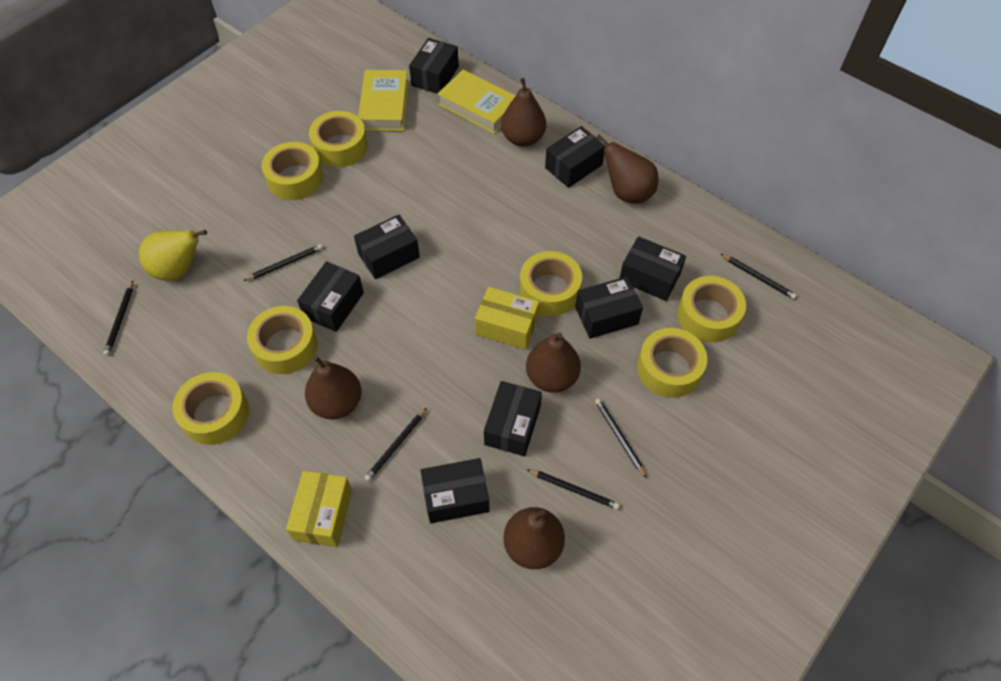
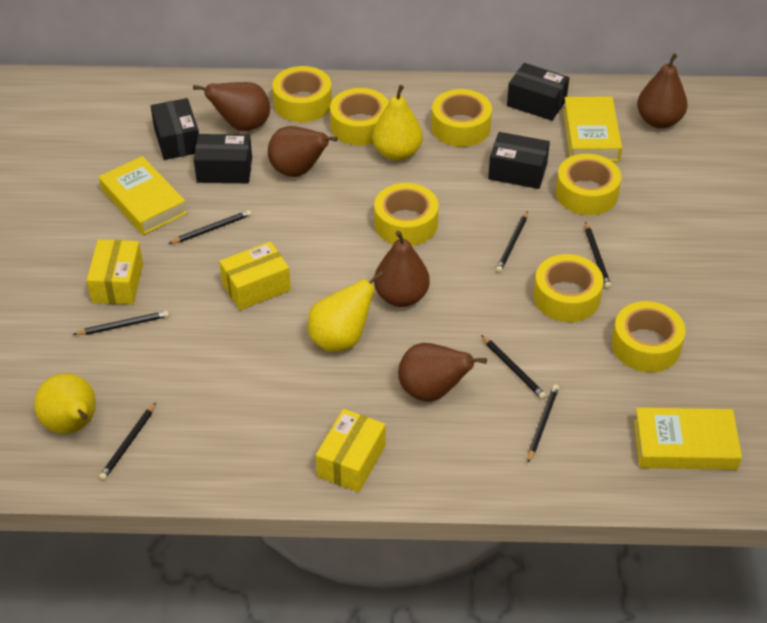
black box: [297,261,364,332] [354,215,420,279] [409,38,459,94] [421,458,490,523] [484,381,542,456] [545,126,605,188] [575,277,643,339] [619,236,686,301] = 8 -> [151,98,199,160] [194,134,252,183] [488,132,550,189] [507,63,569,121] = 4
black pencil: [103,281,133,356] [243,244,323,281] [364,408,427,482] [526,469,620,510] [595,398,647,479] [721,254,797,299] = 6 -> [73,311,169,335] [99,403,156,480] [168,210,252,244] [481,335,546,399] [496,211,528,273] [528,385,559,463] [585,222,611,288] = 7
yellow book: [358,70,409,131] [437,70,516,134] = 2 -> [99,156,187,235] [563,97,622,161] [634,408,742,470] = 3
yellow box: [286,471,352,547] [475,287,539,350] = 2 -> [87,240,143,305] [219,241,291,310] [316,409,385,492] = 3
yellow pear: [139,230,207,281] = 1 -> [34,373,96,434] [308,271,384,352] [372,85,423,161] = 3

